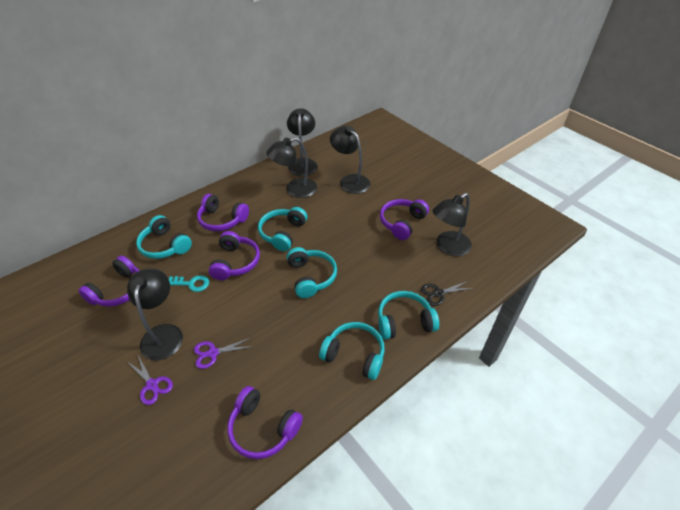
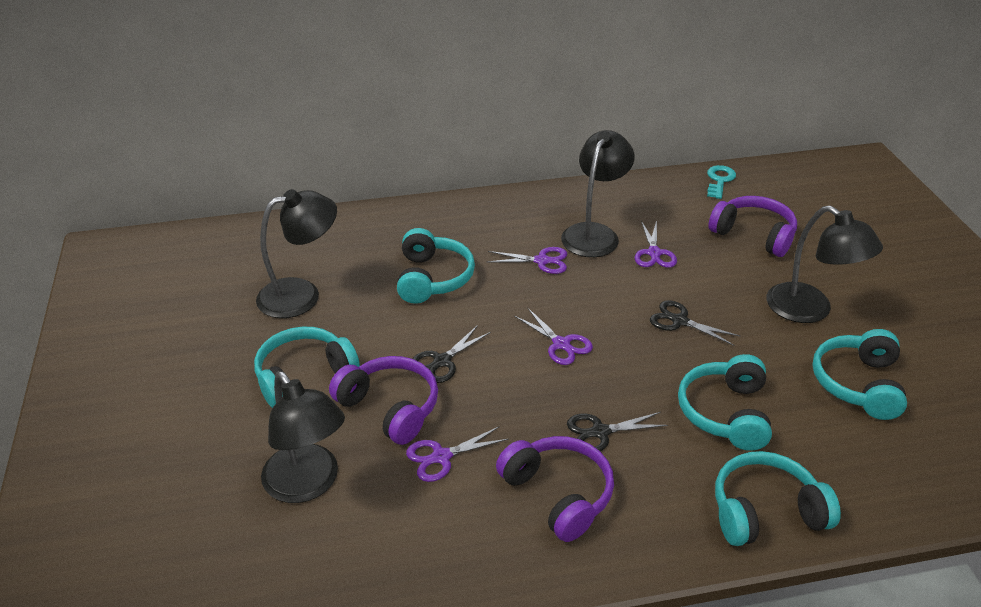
black lamp: [127,268,183,360] [266,137,317,198] [287,108,318,176] [330,126,370,194] [433,193,472,256] = 5 -> [256,189,337,318] [261,371,345,503] [561,130,634,257] [767,206,883,323] = 4
black scissors: [421,281,474,306] = 1 -> [413,325,491,383] [567,412,668,451] [650,300,740,346] = 3
purple headphones: [78,256,140,307] [197,194,249,231] [209,231,260,280] [227,386,303,459] [380,199,429,240] = 5 -> [329,356,438,445] [496,436,614,542] [708,196,797,257] = 3
purple scissors: [128,356,173,405] [194,337,254,369] = 2 -> [406,426,509,482] [487,247,567,274] [514,308,593,365] [635,220,677,268] = 4

